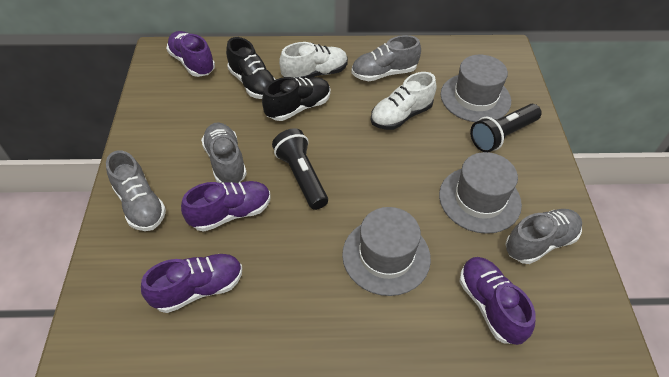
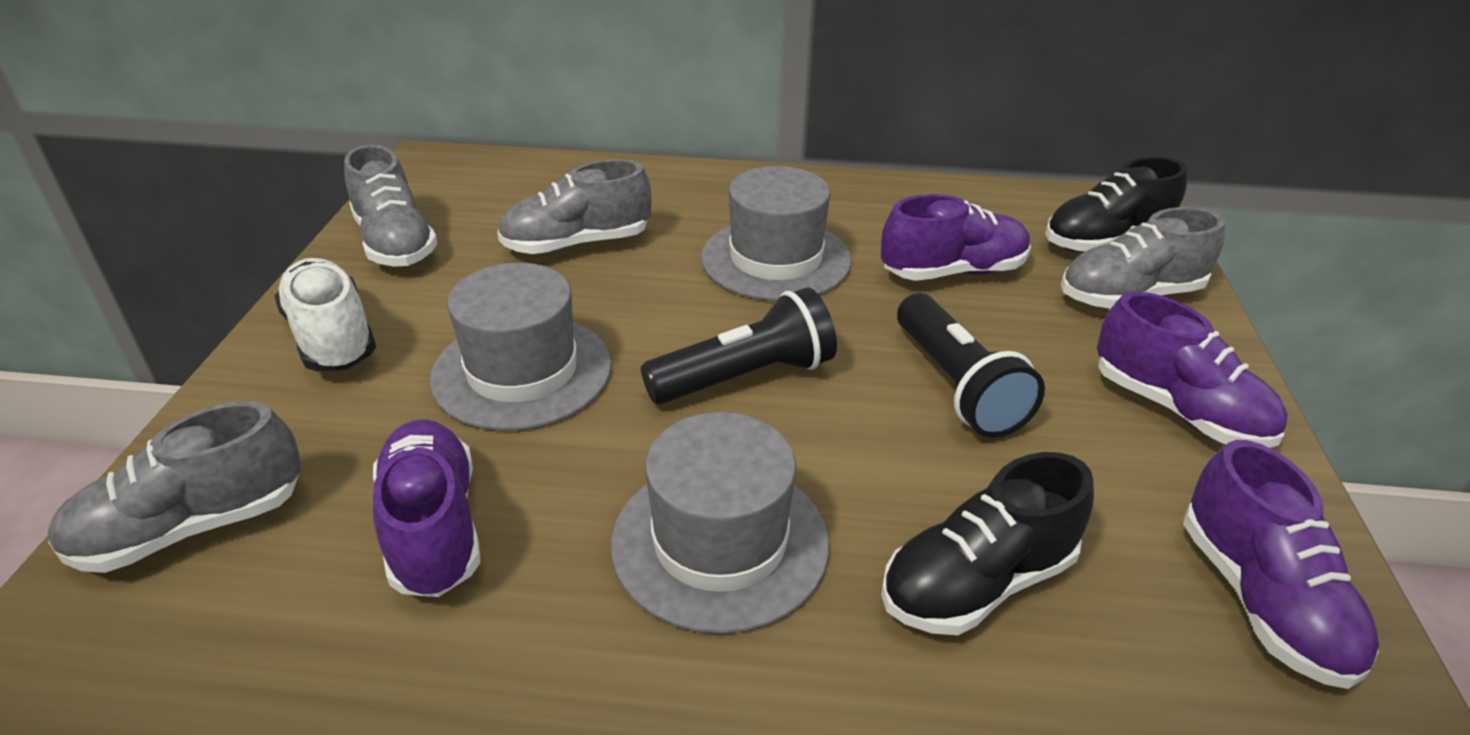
white shoe: [279,42,348,79] [371,72,436,130] = 2 -> [275,258,376,371] = 1

